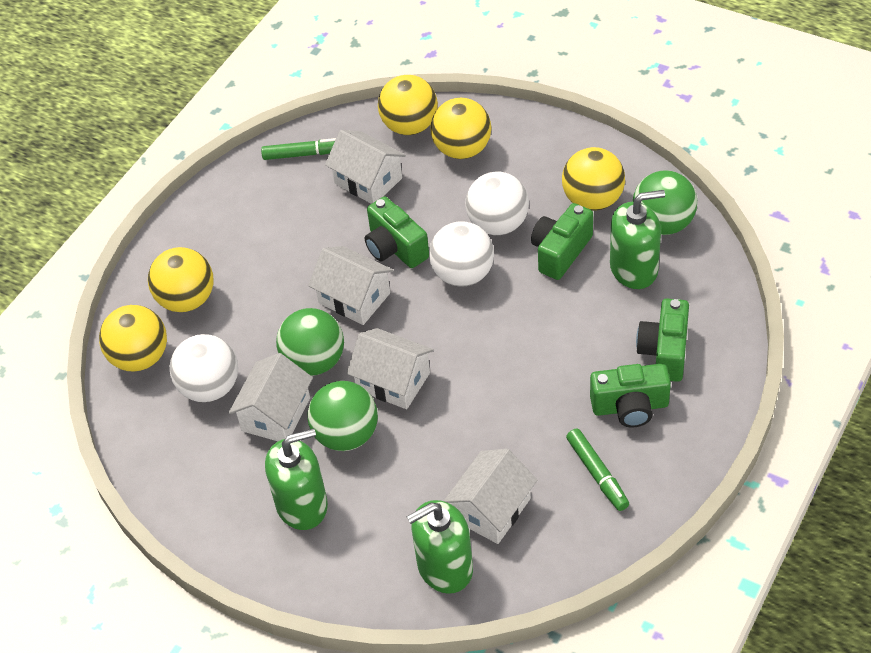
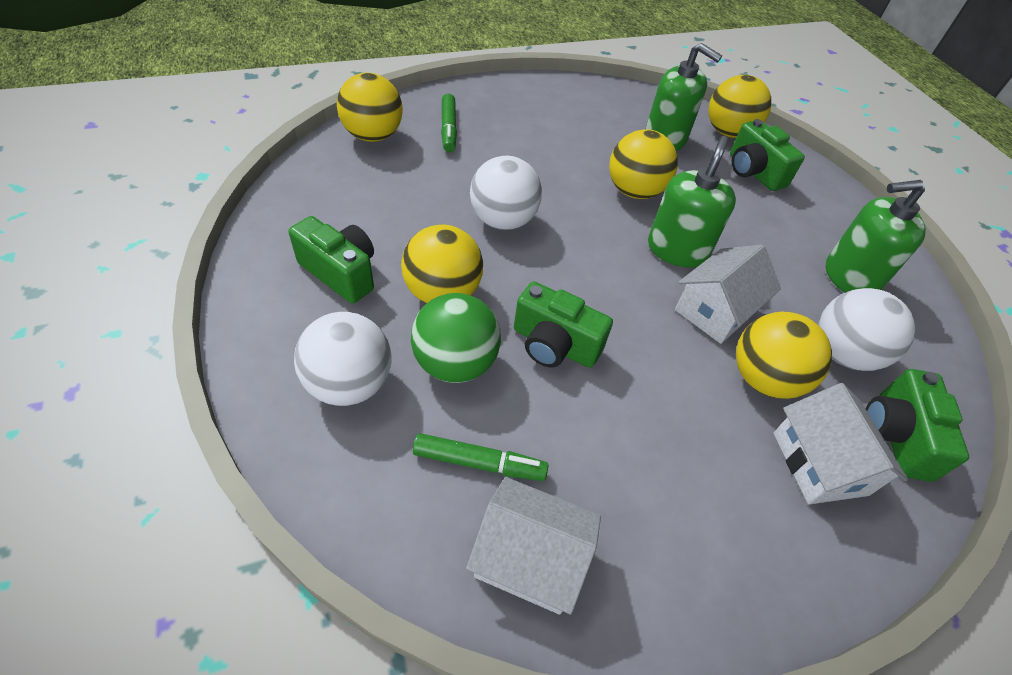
green ball: [276,308,344,376] [308,381,378,451] [633,170,697,235] = 3 -> [411,293,501,383] = 1
white house: [229,353,313,441] [308,246,394,325] [325,130,406,204] [347,328,434,409] [444,449,537,544] = 5 -> [466,477,601,615] [675,245,781,344] [773,383,908,504] = 3

